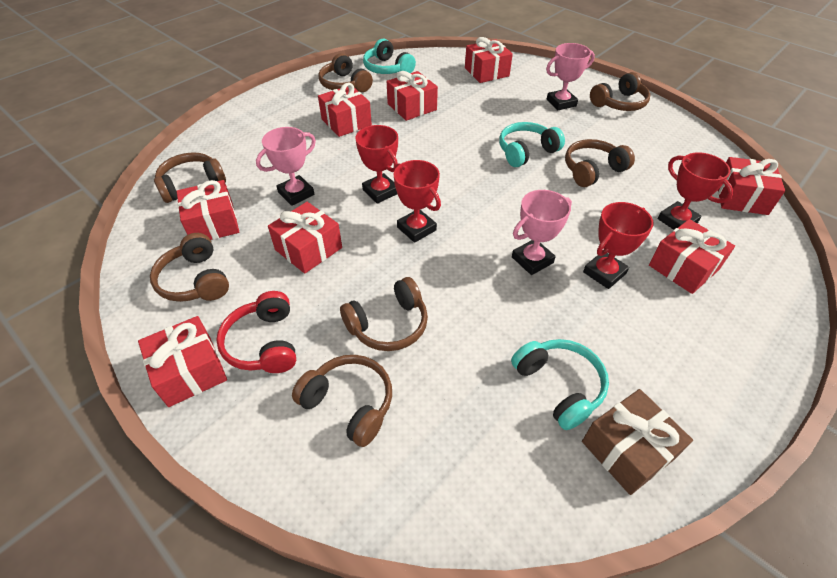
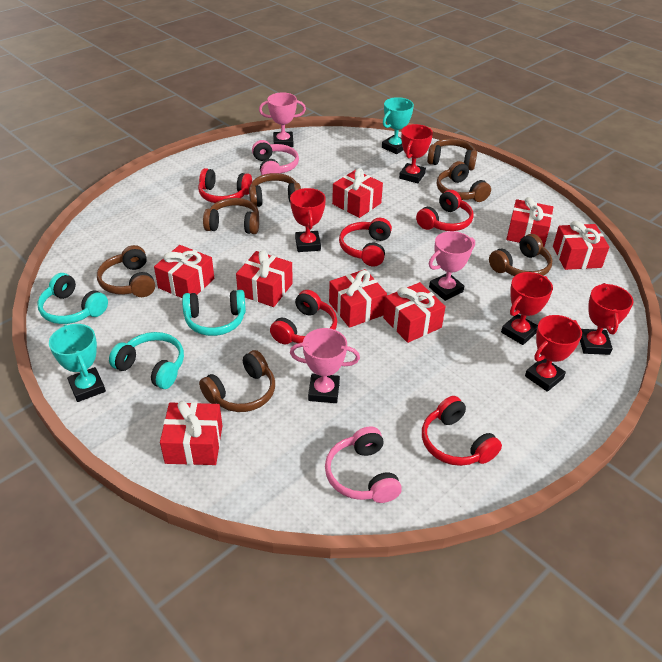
brown gift: [582,389,693,495] = 1 -> none = 0
pink headphones: none = 0 -> [252,140,299,175] [325,426,402,503] = 2
red headphones: [216,291,296,373] = 1 -> [198,168,252,203] [270,290,337,344] [339,218,392,267] [416,190,474,231] [422,396,502,466] = 5
red trophy: [356,125,398,204] [394,160,441,243] [583,202,653,289] [658,152,733,230] = 4 -> [290,188,326,252] [399,124,433,183] [501,272,553,345] [525,315,582,392] [580,283,634,355] = 5
turquoise trophy: none = 0 -> [49,324,106,402] [382,97,414,154] = 2

